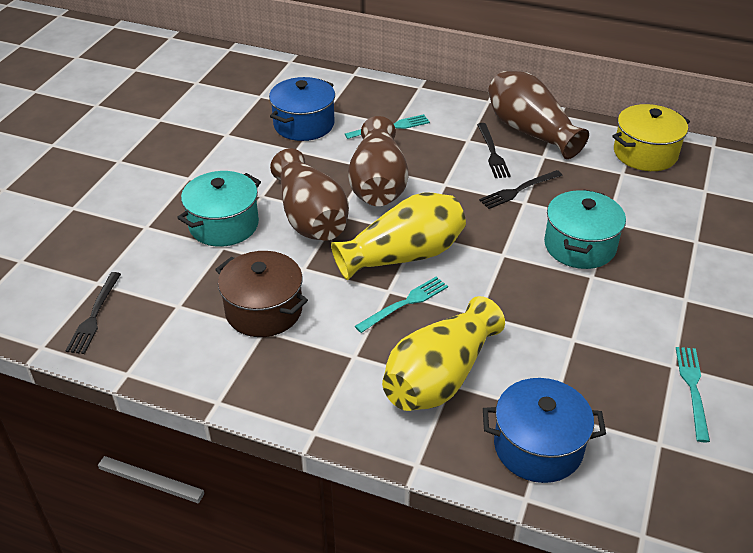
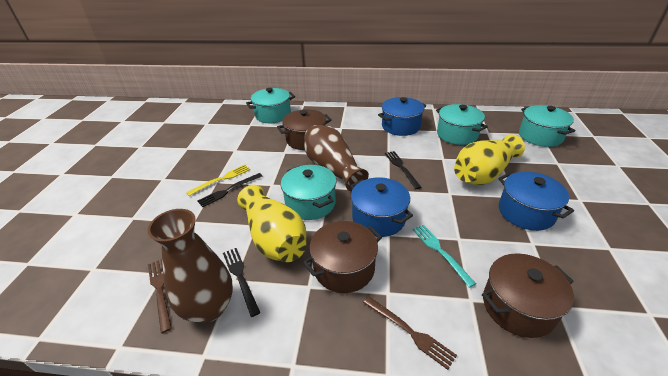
blue pot: [269,77,335,141] [483,378,606,483] = 2 -> [350,177,413,237] [378,97,426,136] [498,171,574,231] = 3
brown fork: none = 0 -> [148,259,172,333] [363,296,457,370] = 2
brown pot: [215,251,308,337] = 1 -> [277,109,332,150] [303,221,382,293] [482,253,574,338] = 3
brown vase: [270,148,349,241] [348,116,409,206] [488,71,589,159] = 3 -> [147,209,233,323] [304,125,369,191] = 2
turquoise fork: [345,114,430,139] [355,277,448,333] [676,347,710,442] = 3 -> [413,225,476,288] = 1
turquoise pot: [177,171,261,247] [544,190,626,269] = 2 -> [246,88,295,123] [281,165,337,220] [436,104,488,145] [519,105,575,147] = 4
yellow fork: none = 0 -> [186,165,250,196] = 1
yellow pot: [612,104,690,171] = 1 -> none = 0

